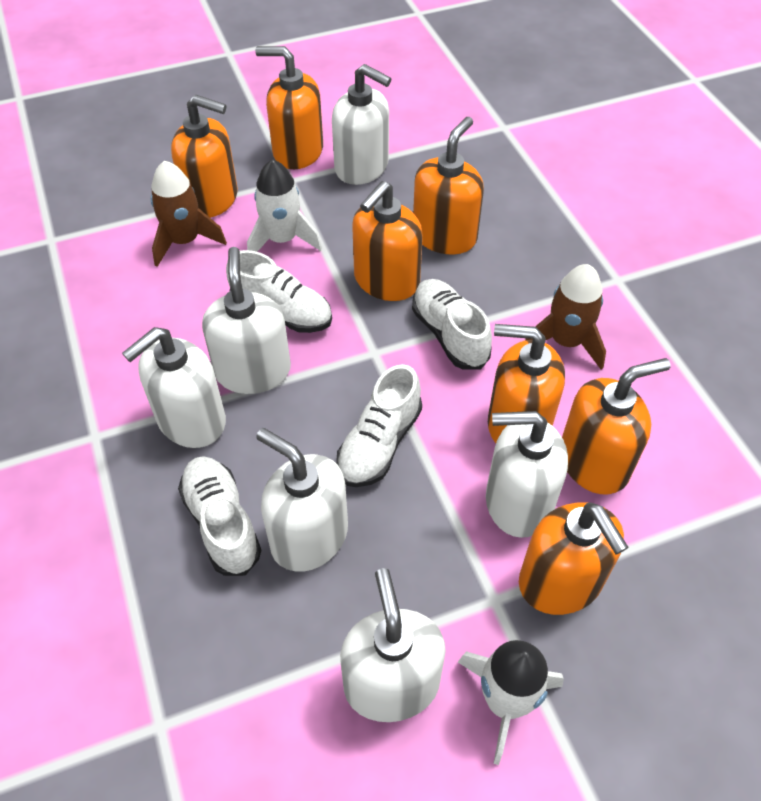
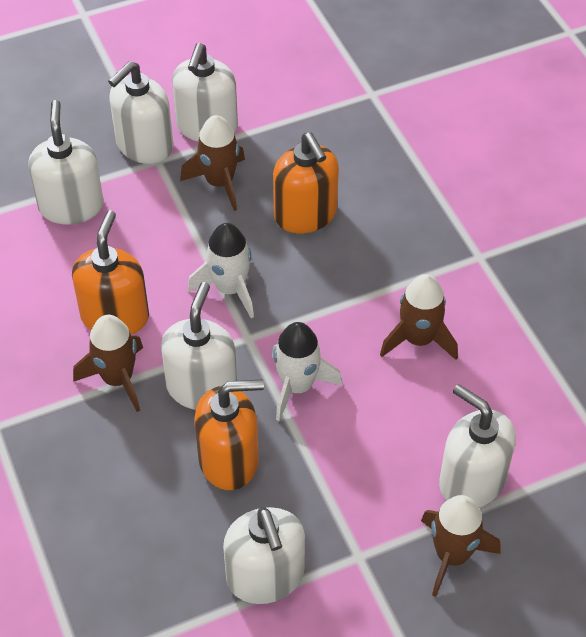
brown rocket: [151,161,227,267] [525,264,606,370] = 2 -> [73,315,143,412] [180,115,245,211] [380,274,458,360] [421,495,501,597] = 4
orange soap dispenser: [171,94,238,218] [255,46,323,169] [352,181,423,301] [413,117,484,255] [488,324,565,443] [519,502,629,615] [562,358,671,494] = 7 -> [72,210,149,335] [194,379,264,490] [273,132,339,233] = 3
white shoe: [178,456,261,576] [226,250,332,333] [336,364,422,487] [412,279,492,370] = 4 -> none = 0

